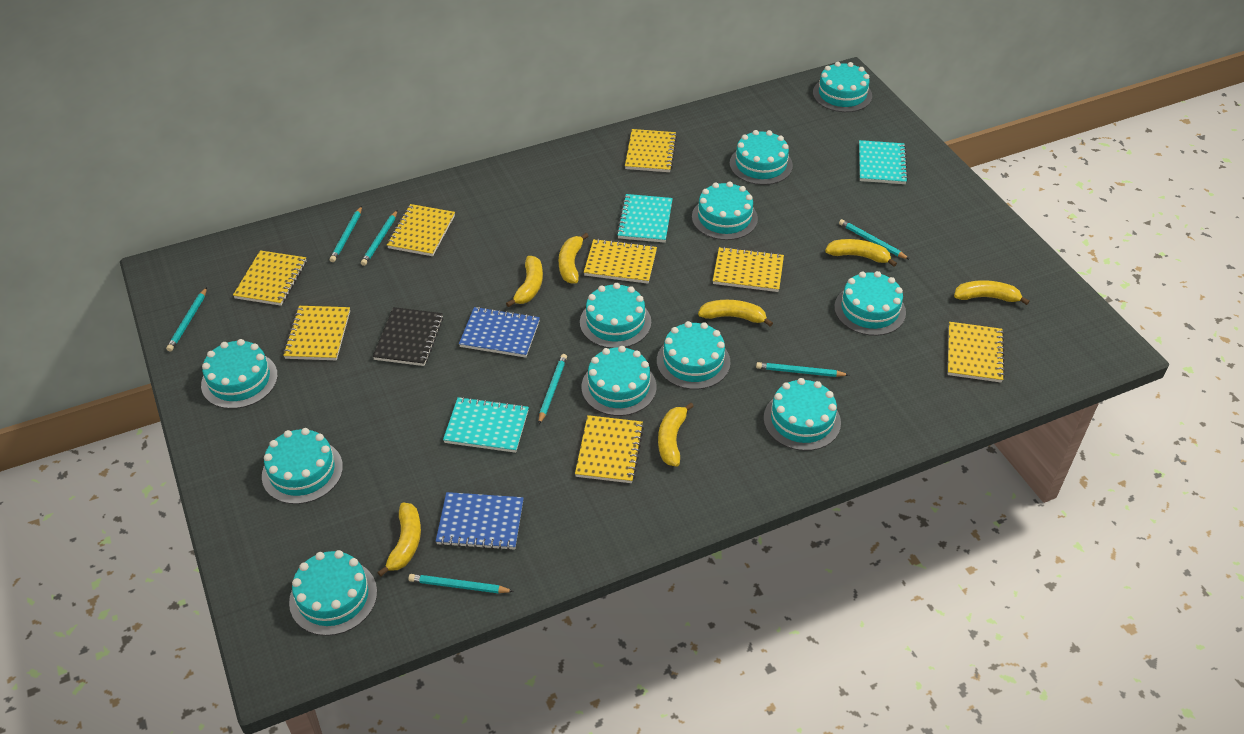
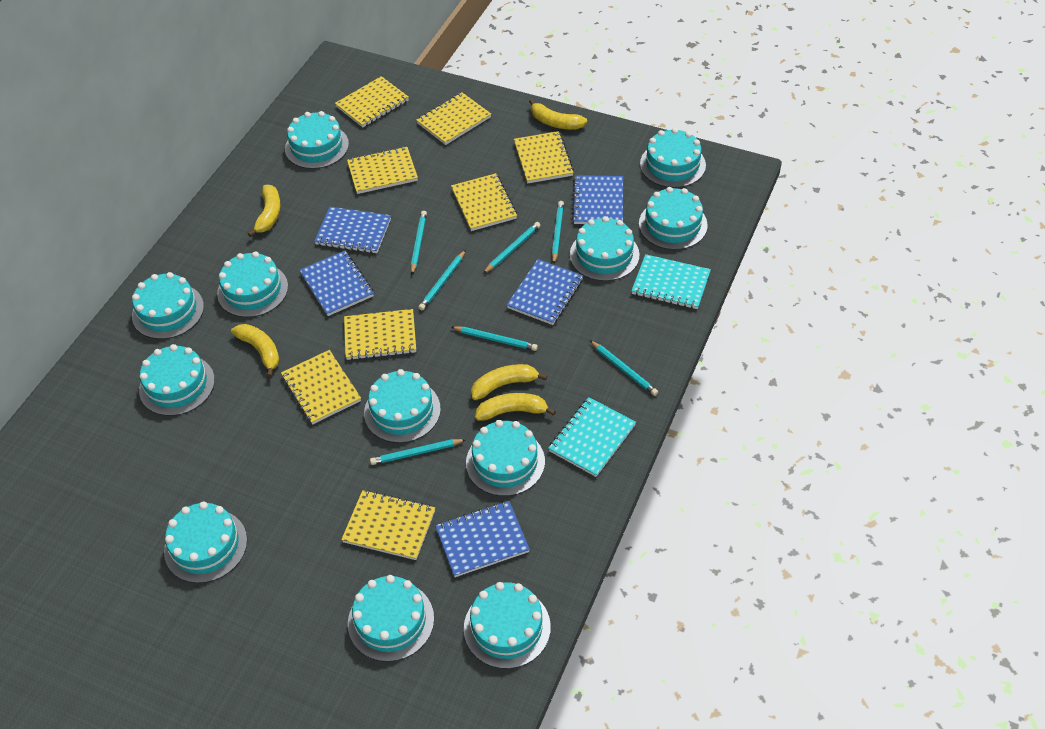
black notebook: [373,307,443,366] = 1 -> none = 0
blue notebook: [436,492,524,551] [459,307,540,358] = 2 -> [300,251,374,316] [314,207,391,254] [435,501,530,577] [507,259,583,325] [572,175,623,224] = 5
turquoise cake: [201,339,278,409] [262,428,343,504] [289,550,377,636] [580,283,651,348] [581,346,657,416] [657,321,731,389] [692,181,758,240] [730,130,793,185] [763,378,841,451] [813,62,872,112] [834,271,906,336] = 11 -> [132,272,204,339] [139,344,215,416] [164,501,247,583] [217,251,288,318] [285,111,349,169] [348,575,434,662] [364,369,441,443] [464,582,551,669] [466,420,545,496] [570,216,639,281] [639,187,708,250] [640,128,706,188] = 12
turquoise notebook: [443,397,529,453] [616,194,673,243] [859,140,908,184] = 3 -> [548,397,636,477] [631,254,711,309] = 2
yellow banana: [377,503,421,577] [506,256,543,307] [559,233,588,284] [658,403,694,467] [698,300,773,327] [825,239,897,267] [954,280,1030,305] = 7 -> [231,324,280,377] [248,185,281,237] [471,364,547,400] [475,393,556,421] [529,99,587,130] = 5

